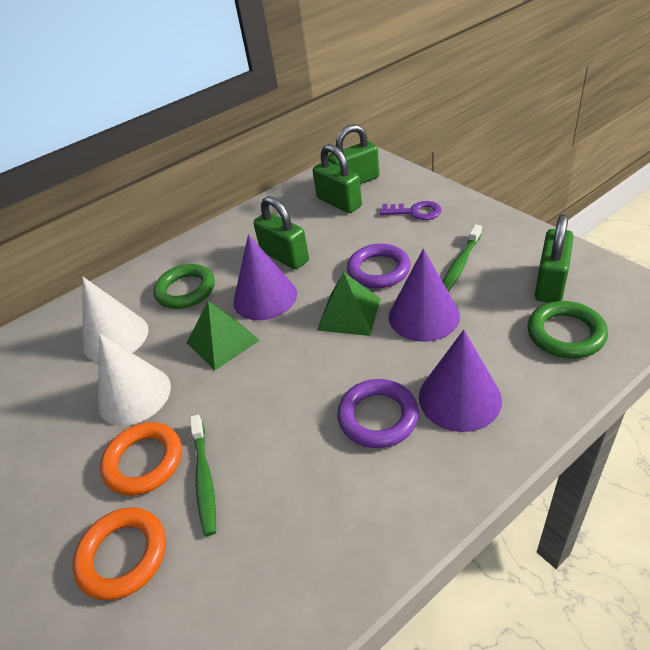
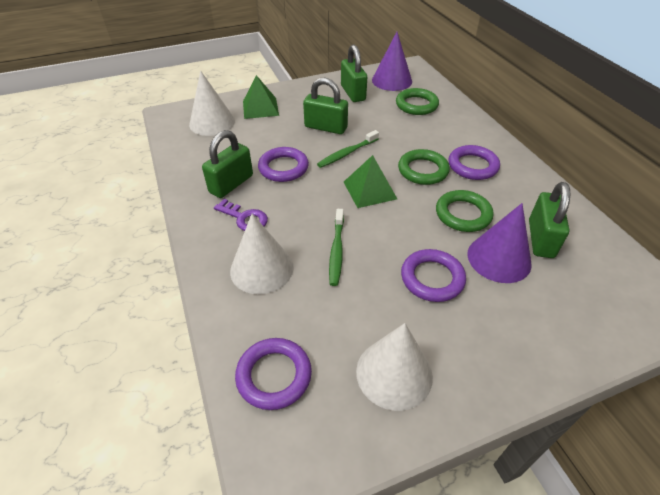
green ring: [154,264,215,309] [527,301,608,359] = 2 -> [396,88,439,115] [398,149,450,185] [436,190,494,232] = 3
orange ring: [73,507,166,600] [100,422,182,496] = 2 -> none = 0
purple cone: [233,234,297,320] [389,249,460,342] [419,330,502,432] = 3 -> [372,32,412,91] [467,203,531,283] = 2
purple ring: [337,379,419,448] [347,244,411,289] = 2 -> [235,338,312,410] [258,147,309,182] [401,249,466,302] [449,145,500,180] = 4
white cone: [82,277,149,362] [98,333,171,426] = 2 -> [189,71,235,136] [230,214,294,294] [356,323,433,411] = 3

